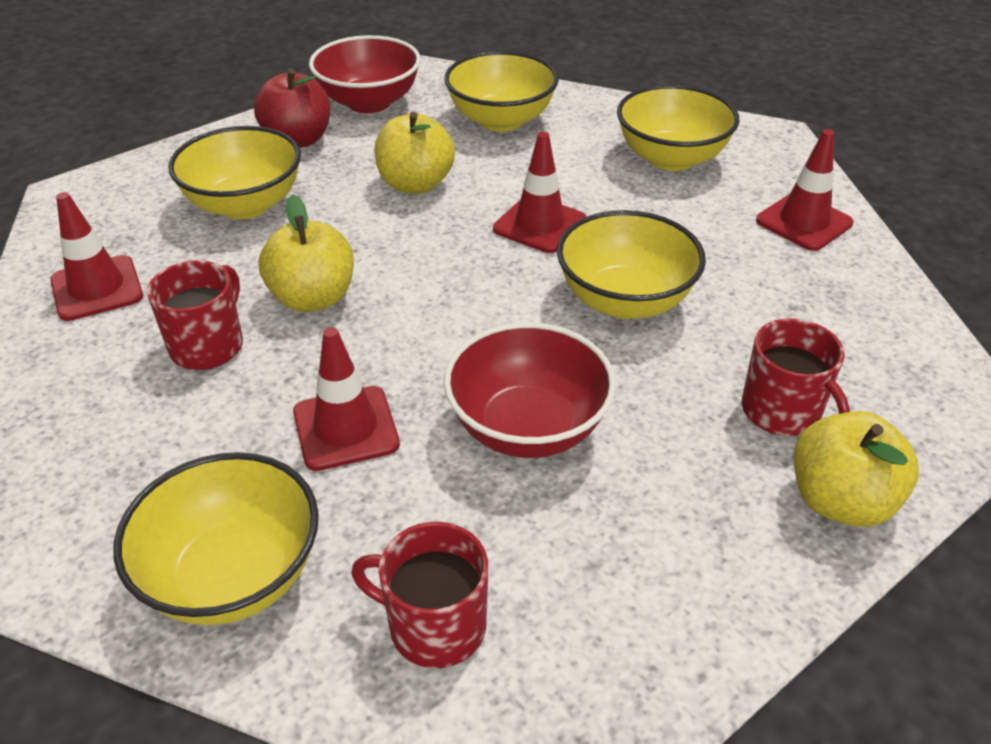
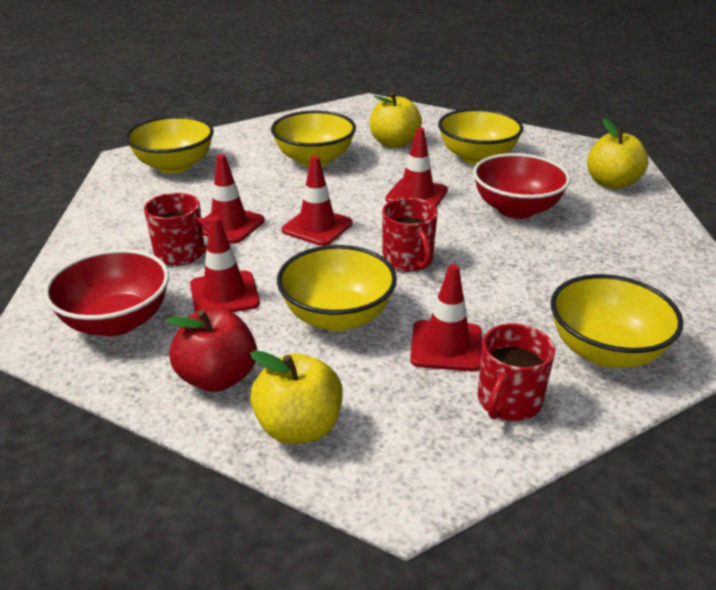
red traffic cone: [50,192,143,321] [293,327,400,471] [493,132,586,253] [756,129,853,251] = 4 -> [190,217,260,312] [202,154,265,244] [282,156,353,246] [385,127,448,207] [410,264,482,371] = 5

